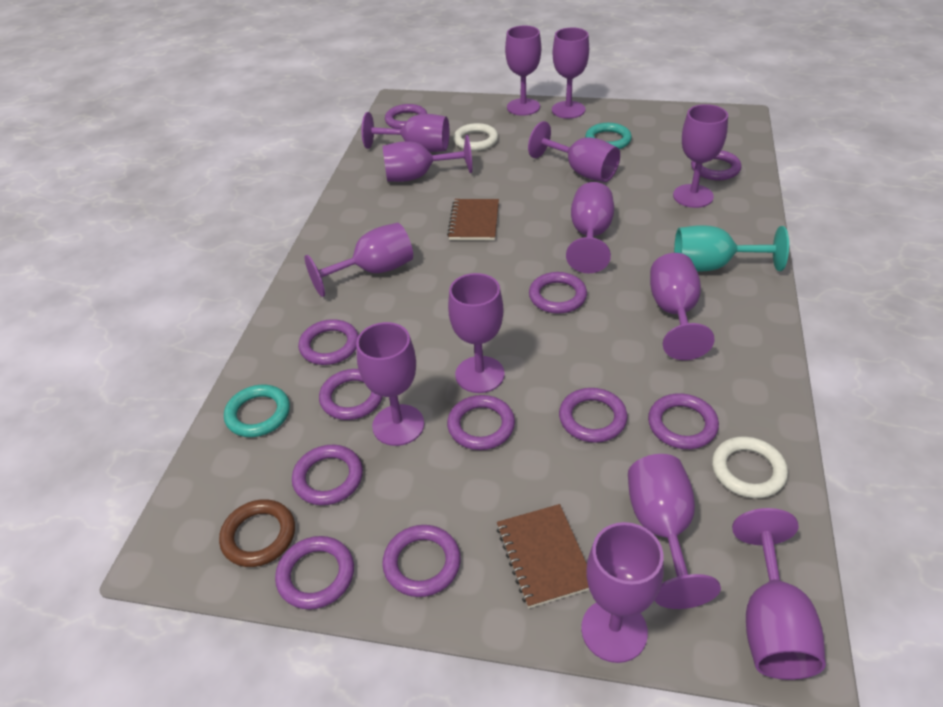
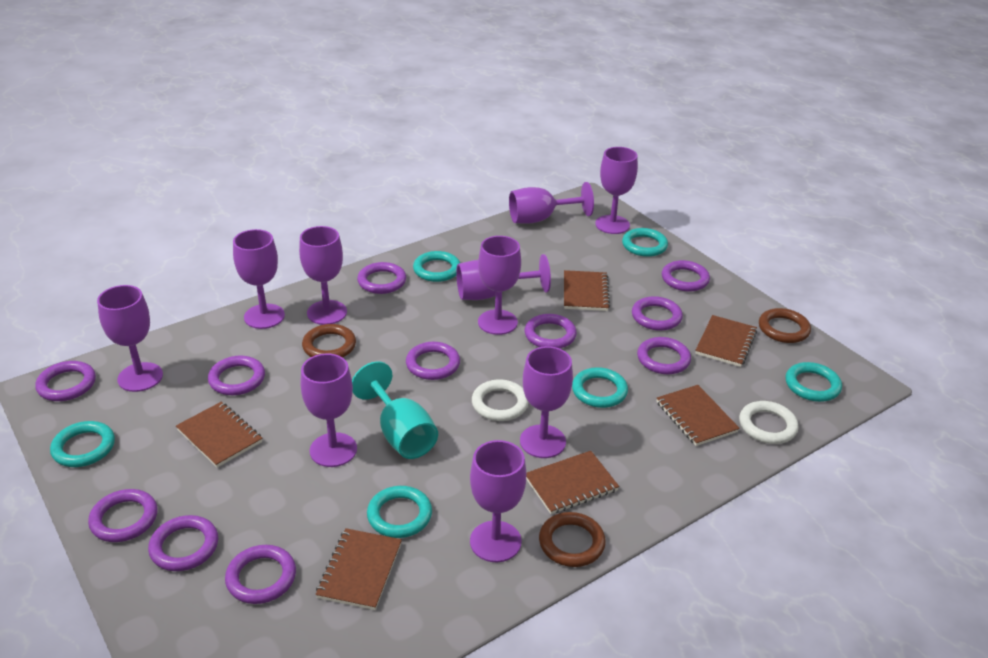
brown notebook: [447,199,499,240] [497,504,589,608] = 2 -> [176,402,262,468] [316,528,402,610] [526,451,619,514] [564,270,610,311] [657,385,740,446] [695,315,757,367] = 6
brown ring: [219,499,295,567] = 1 -> [302,324,356,357] [539,512,606,567] [759,308,811,343] = 3
purple goblet: [305,223,413,297] [356,322,424,446] [362,112,449,152] [382,135,472,182] [448,273,505,393] [505,25,541,116] [528,121,620,182] [552,28,589,119] [566,182,614,273] [581,522,664,663] [628,454,721,609] [650,253,715,360] [673,104,728,208] [732,508,826,680] = 14 -> [97,285,163,392] [233,229,285,329] [299,226,347,325] [301,353,357,467] [456,254,551,300] [470,440,526,562] [478,236,521,335] [509,182,594,224] [520,346,573,458] [595,147,638,234] = 10
turquoise ring: [224,385,290,437] [585,123,632,149] = 2 -> [50,421,115,467] [367,486,432,538] [413,251,460,282] [572,367,628,408] [622,228,668,257] [785,362,842,402] = 6

